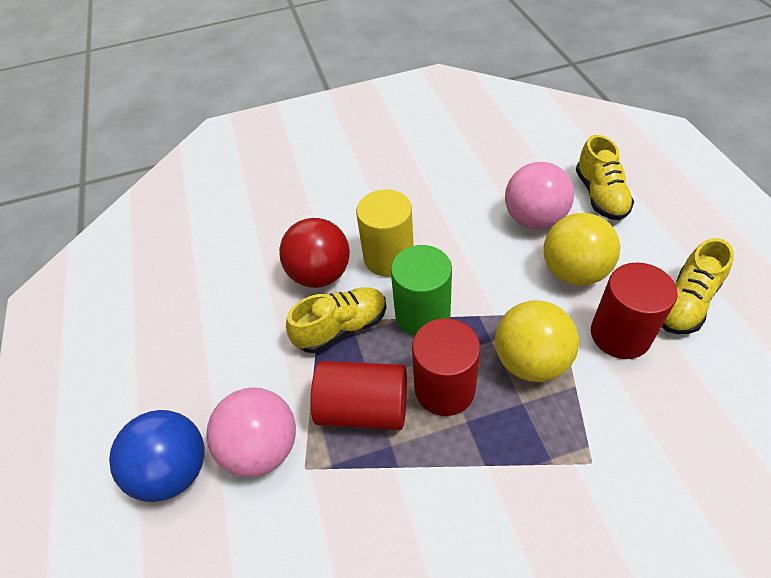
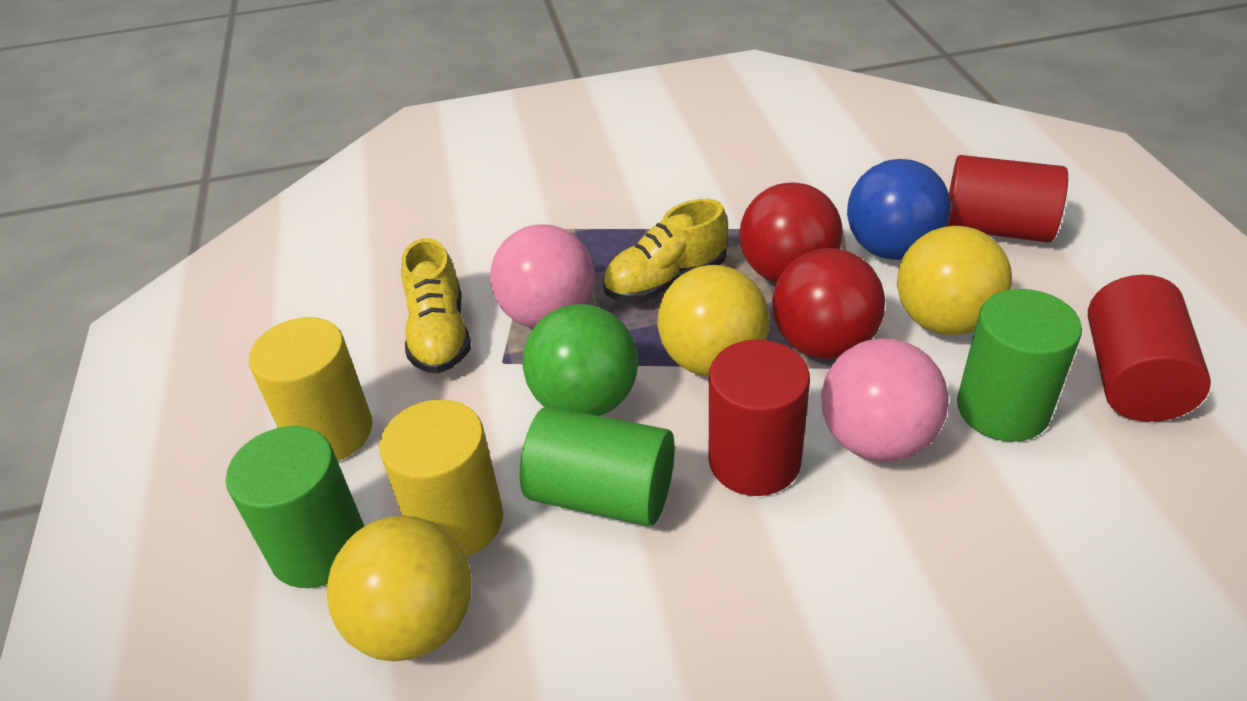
green ball: none = 0 -> [523,304,638,416] = 1
green cylinder: [391,245,452,336] = 1 -> [226,426,364,588] [520,406,675,526] [957,289,1082,442] = 3
red ball: [279,218,350,288] = 1 -> [739,183,843,283] [772,248,885,359] = 2
yellow ball: [495,300,579,382] [544,213,620,286] = 2 -> [326,516,471,661] [658,265,770,377] [897,226,1012,335] = 3
yellow cylinder: [356,189,414,277] = 1 -> [249,317,372,461] [380,399,503,557] = 2
yellow shoe: [286,287,387,353] [576,135,634,220] [662,238,734,334] = 3 -> [401,238,471,374] [603,199,728,302] = 2

